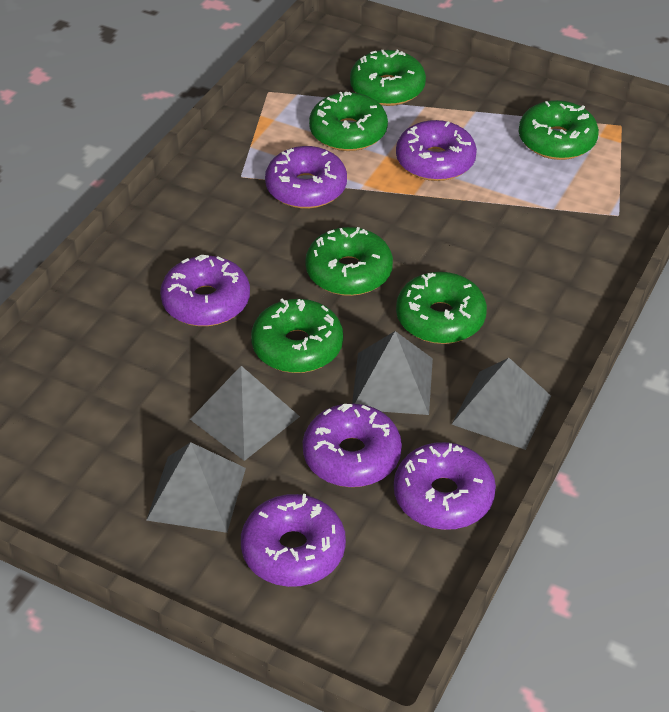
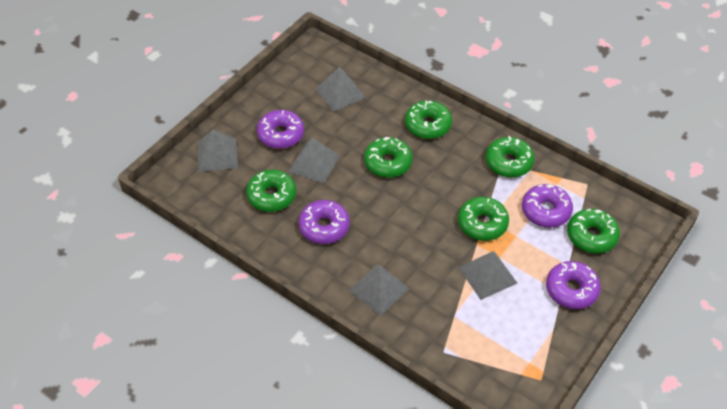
grey pyramid: [146,442,246,533] [190,366,300,461] [352,331,433,415] [452,358,551,450] = 4 -> [198,129,238,172] [288,138,340,183] [315,67,366,111] [349,264,410,316] [458,251,517,300] = 5
purple donut: [160,255,250,326] [241,494,346,587] [265,146,347,209] [303,404,402,487] [394,442,496,530] [396,120,477,181] = 6 -> [257,110,304,149] [298,200,350,244] [522,184,573,228] [546,261,601,309] = 4

